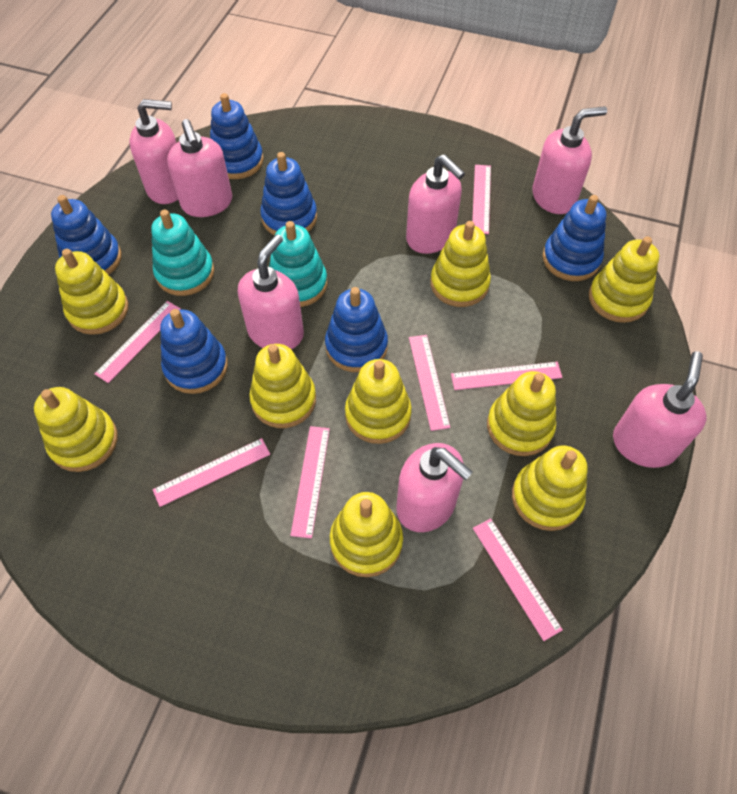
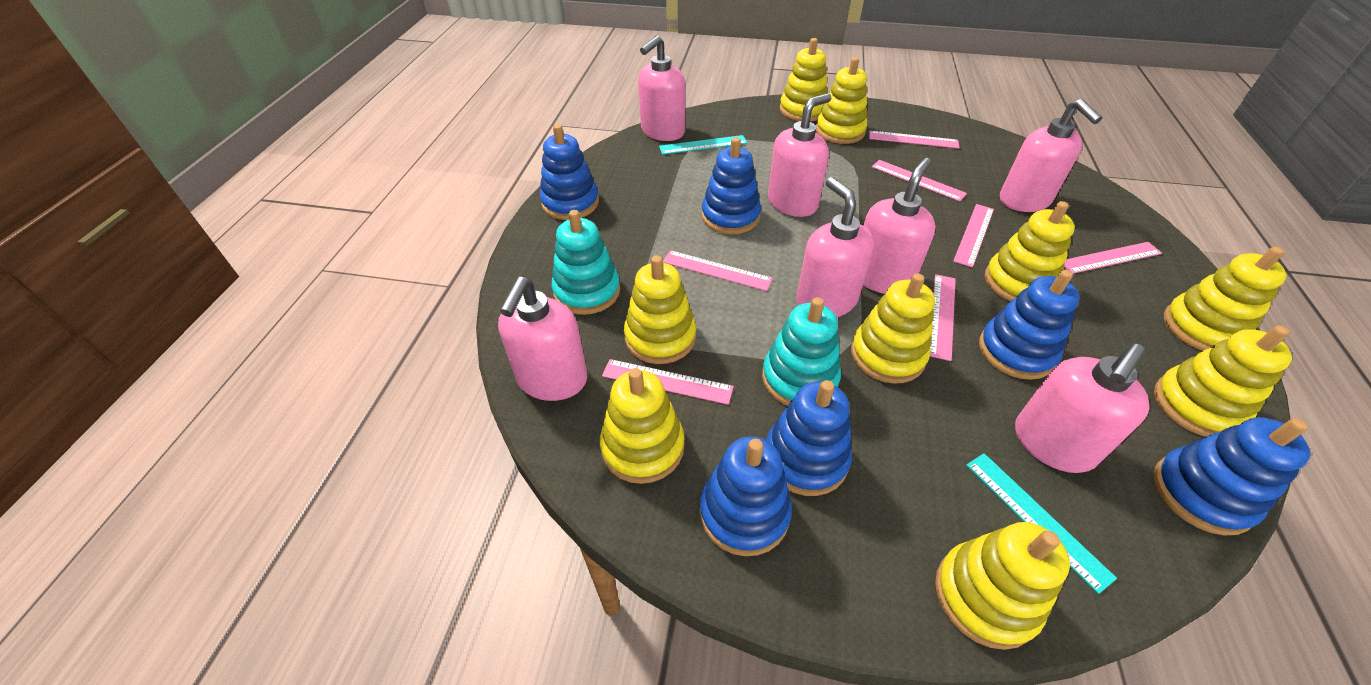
turquoise ruler: none = 0 -> [659,135,747,155] [966,453,1117,594] = 2

